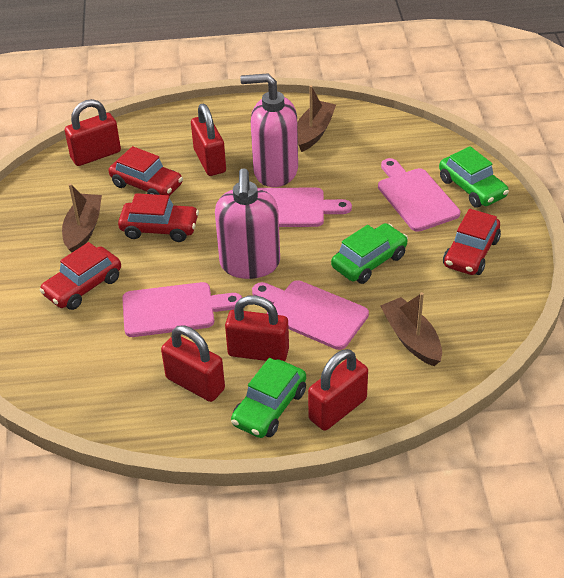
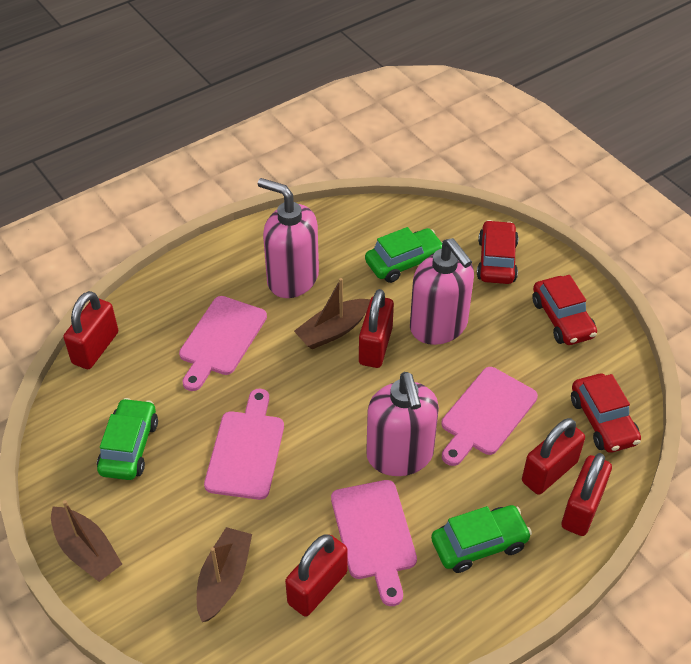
pink soap dispenser: [215,168,280,279] [240,73,298,187] = 2 -> [258,178,319,298] [366,372,439,476] [410,238,474,345] = 3
red car: [39,242,121,310] [109,146,183,196] [118,193,199,242] [443,209,501,275] = 4 -> [477,220,519,284] [532,275,597,345] [571,374,641,453] = 3

